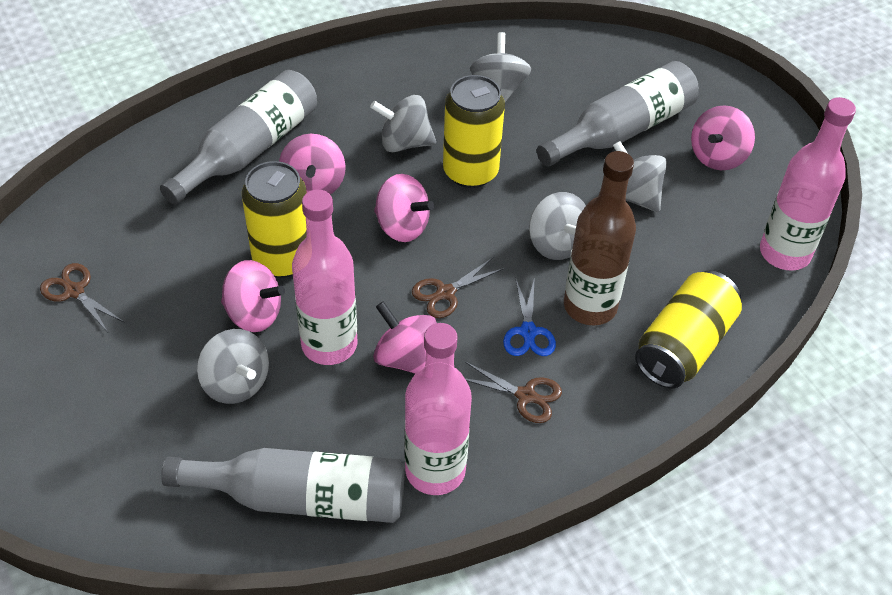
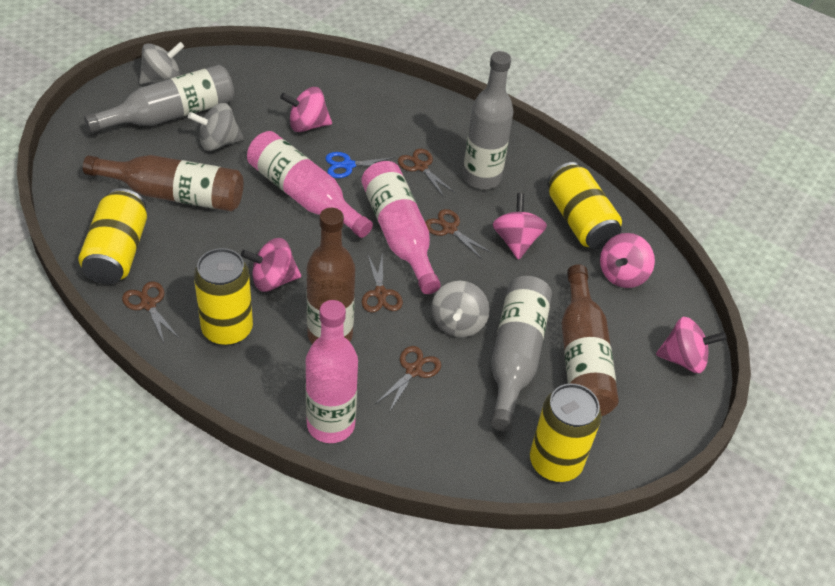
brown bottle: [564,151,636,325] = 1 -> [83,155,243,211] [306,208,355,344] [561,264,619,416] = 3
brown scissors: [40,263,125,332] [412,257,505,318] [465,362,562,423] = 3 -> [122,281,180,343] [362,254,403,313] [375,346,441,412] [398,149,455,197] [425,209,492,260] = 5
grey spinning top: [197,329,269,404] [370,95,436,152] [470,32,531,102] [529,192,586,260] [613,141,667,212] = 5 -> [139,42,184,84] [188,103,244,151] [431,281,490,337] = 3
yellow can: [242,161,307,278] [443,75,505,188] [635,271,742,388] = 3 -> [78,188,147,284] [194,248,253,346] [530,384,601,482] [547,162,622,250] = 4

